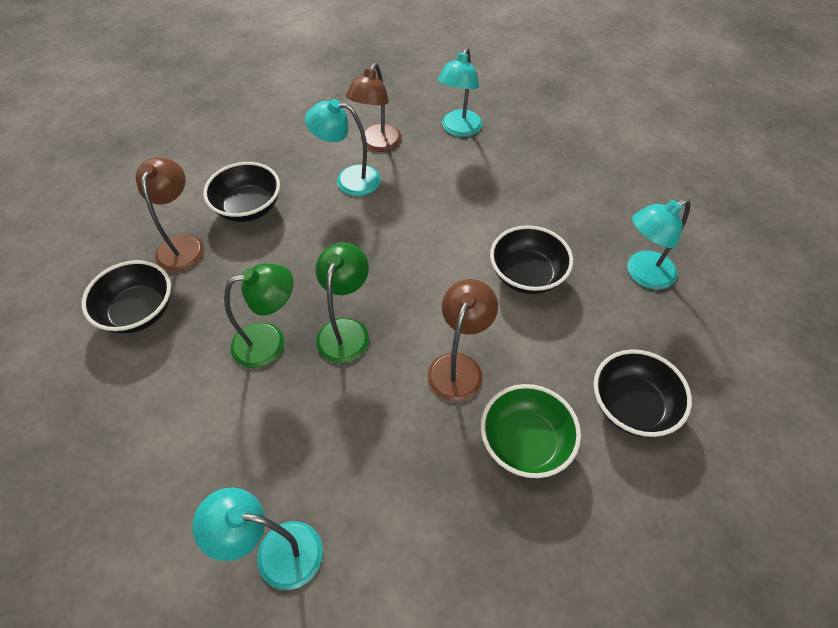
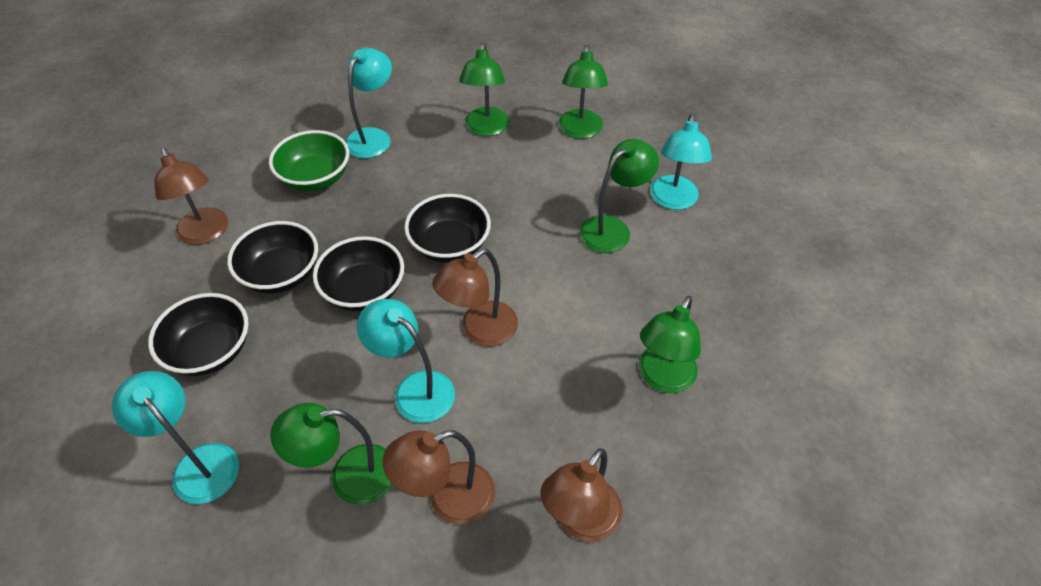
brown lamp: [136,158,204,272] [346,63,402,152] [427,279,498,402] = 3 -> [154,148,228,245] [383,430,495,525] [432,249,518,347] [540,448,623,542] = 4
green lamp: [224,263,294,368] [315,242,369,363] = 2 -> [270,403,393,505] [459,43,509,136] [558,45,608,139] [579,139,659,253] [639,296,701,393] = 5

